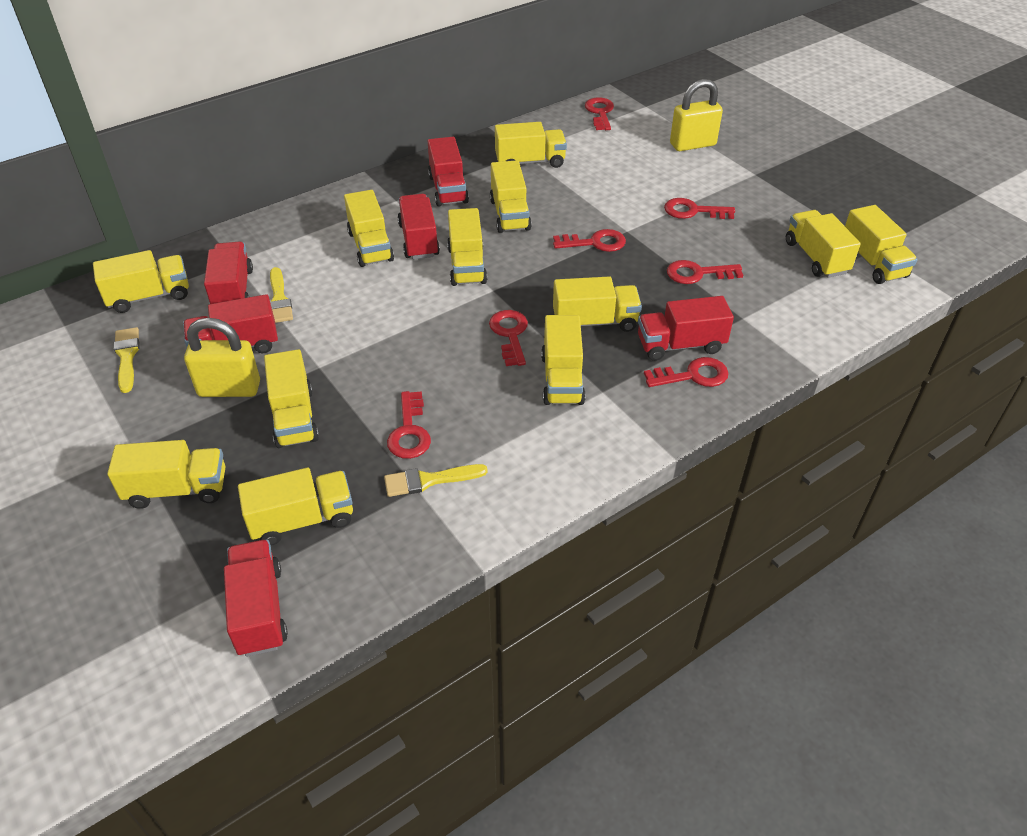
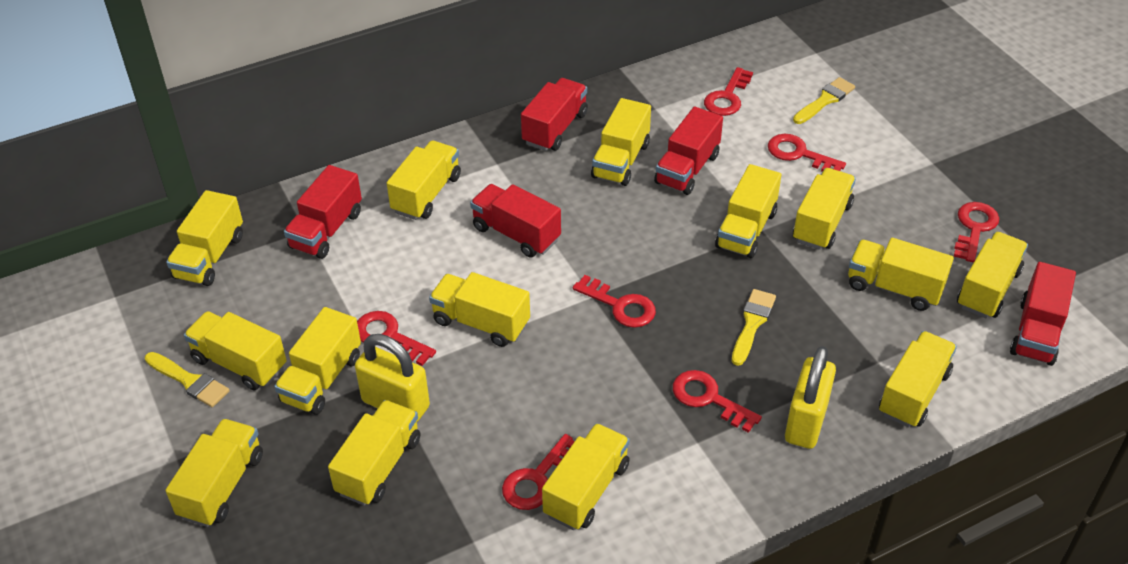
red truck: [183,294,278,353] [204,241,253,304] [224,540,288,657] [398,194,440,259] [428,137,469,207] [638,296,734,361] = 6 -> [284,165,362,259] [470,184,561,258] [521,78,588,151] [654,107,723,195] [1010,262,1076,366] = 5
yellow truck: [93,250,189,313] [107,440,226,509] [238,468,353,545] [264,349,319,448] [344,190,394,267] [447,208,487,286] [490,160,532,233] [495,122,567,168] [541,315,586,405] [553,276,642,332] [786,210,861,278] [845,205,918,284] = 12 -> [165,419,263,527] [166,190,243,286] [184,311,287,390] [274,307,361,415] [328,400,420,506] [387,141,461,220] [429,272,530,347] [542,423,630,530] [591,98,651,186] [715,164,781,258] [793,168,856,250] [848,238,954,311] [879,331,957,427] [957,232,1028,318] = 14

